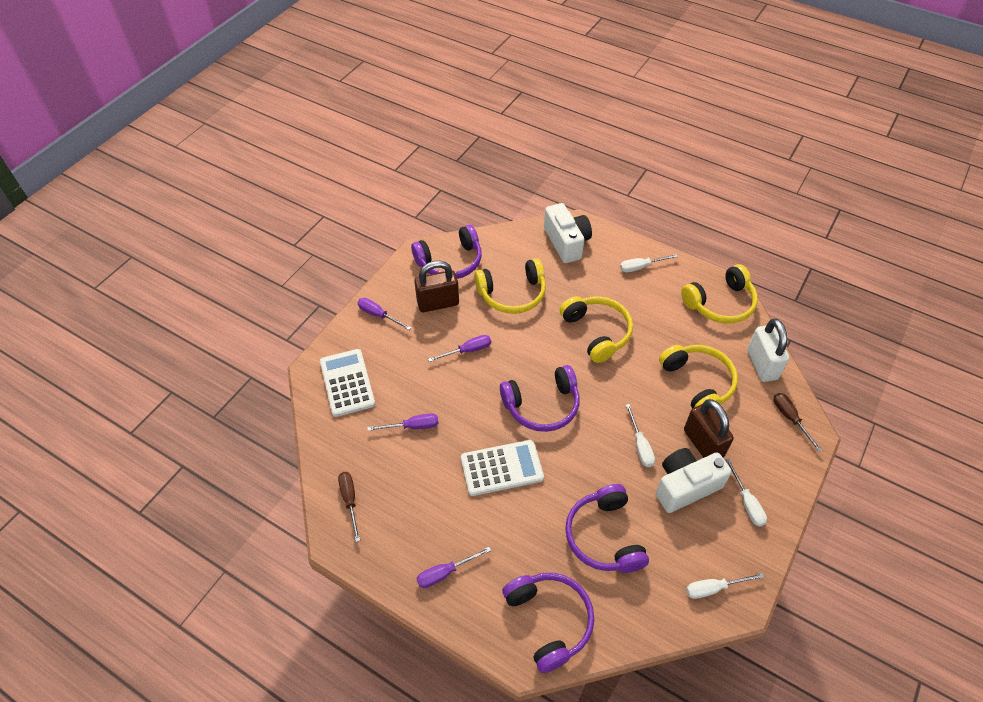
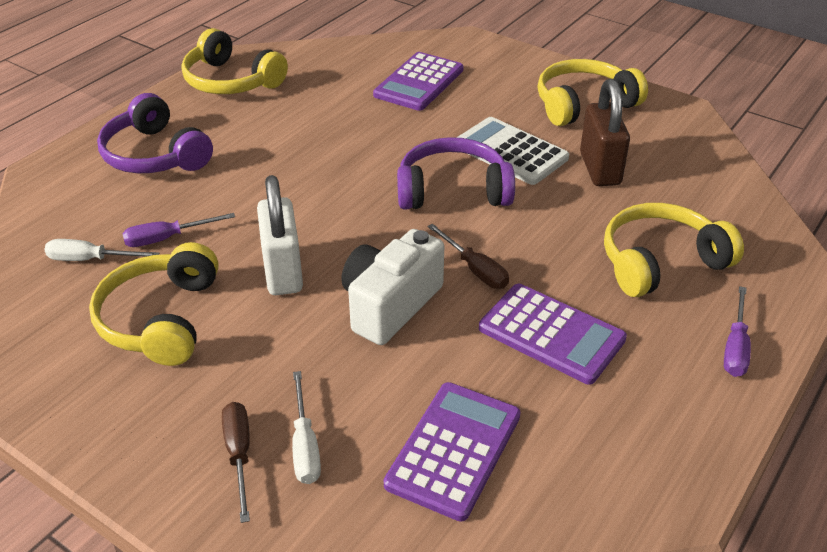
brown padlock: [415,261,459,312] [684,399,734,458] = 2 -> [580,79,630,186] = 1
purple calculator: none = 0 -> [373,52,464,111] [384,382,521,522] [479,284,627,385] = 3
purple headphones: [411,225,482,279] [500,365,580,432] [502,573,594,673] [565,484,649,573] = 4 -> [97,93,213,173] [397,137,515,209] = 2
purple screwdriver: [357,298,411,330] [367,413,439,431] [417,547,491,588] [428,335,491,362] = 4 -> [122,213,235,247] [724,286,751,377] = 2
white calculator: [320,349,375,417] [461,440,544,496] = 2 -> [457,117,569,185] = 1
white camera: [544,203,592,263] [656,448,732,513] = 2 -> [341,229,444,345] = 1
white screwdriver: [620,254,679,272] [626,404,655,467] [686,573,764,599] [725,458,767,527] = 4 -> [44,239,160,261] [292,371,321,484] = 2

